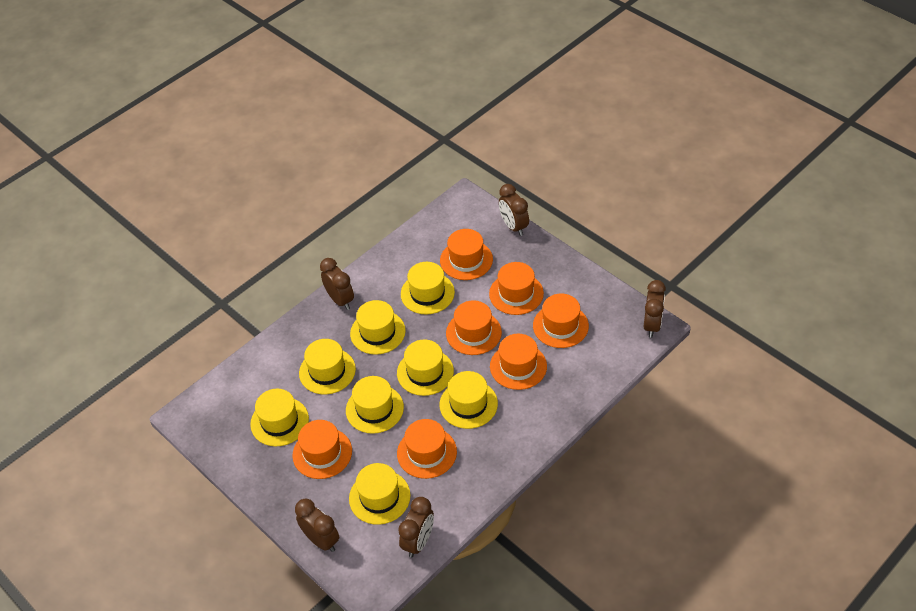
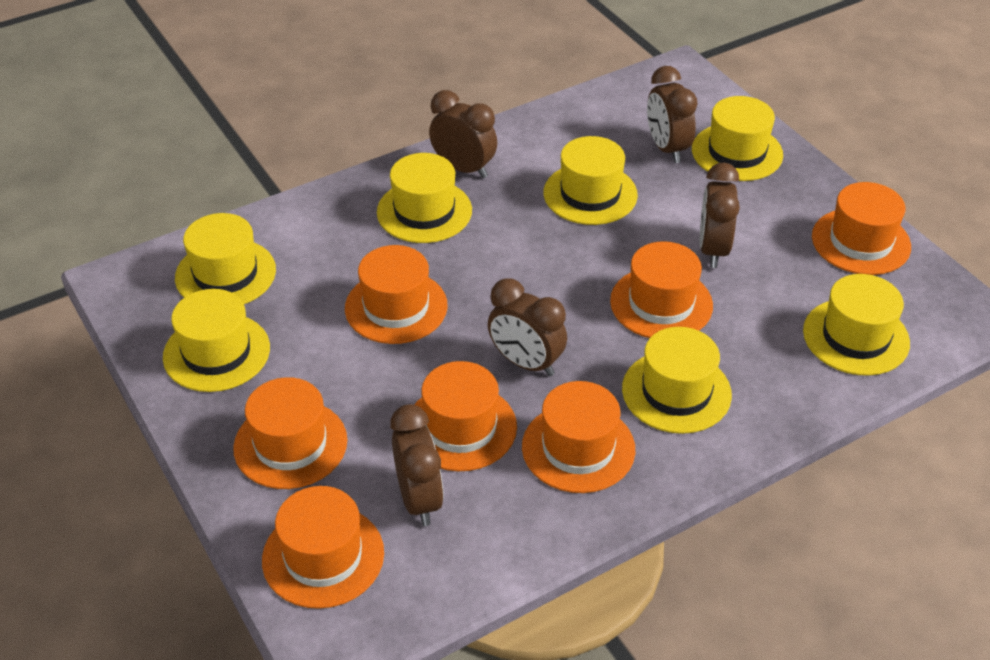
yellow hat: [250,389,309,447] [299,339,356,395] [346,376,404,434] [349,463,411,525] [350,300,406,355] [397,340,454,396] [401,262,455,314] [440,371,498,429] = 8 -> [163,289,270,392] [175,213,276,304] [377,153,472,243] [544,136,638,225] [622,327,732,434] [692,96,783,181] [803,274,910,376] = 7

